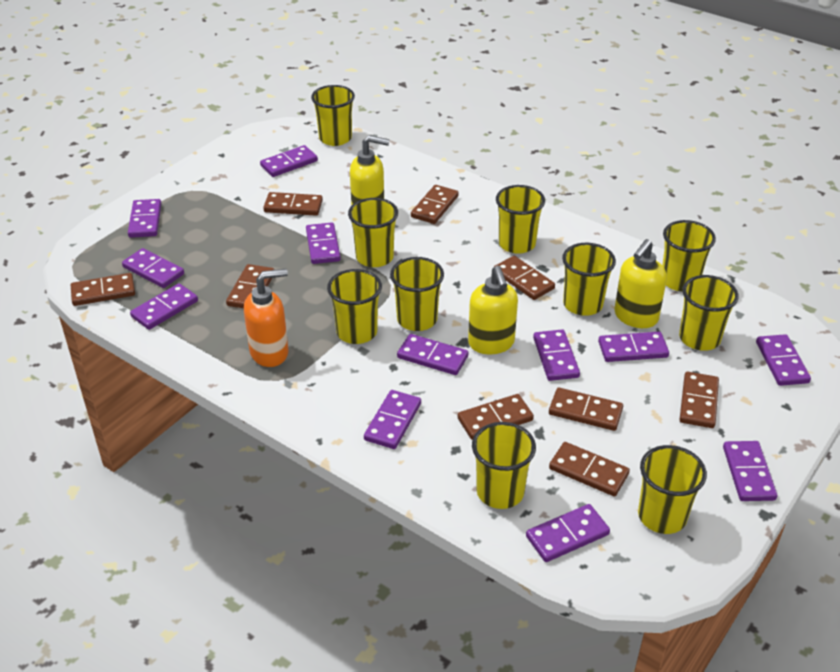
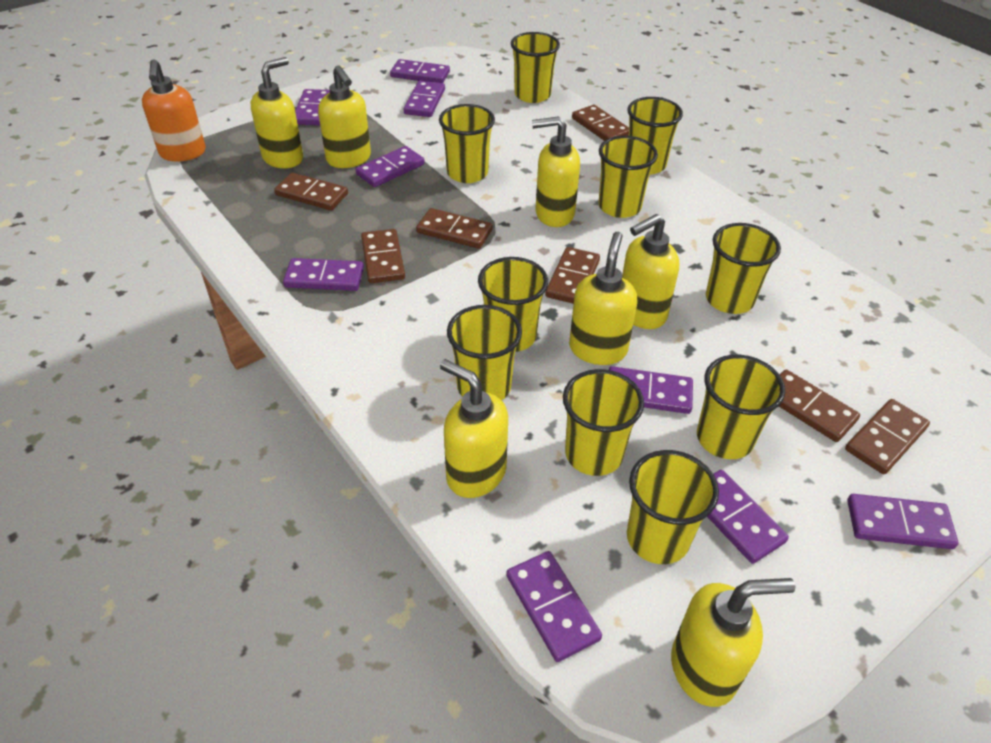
brown domino: [71,273,135,306] [226,264,275,308] [263,192,323,216] [411,185,459,224] [458,394,534,440] [494,256,555,300] [549,388,623,431] [549,442,630,496] [680,372,719,428] = 9 -> [274,173,348,210] [361,229,405,283] [416,208,493,249] [545,247,600,304] [572,105,629,141] [779,370,860,442] [845,399,930,474] = 7
purple domino: [122,248,184,288] [128,199,162,238] [130,283,198,330] [260,145,318,177] [306,222,341,264] [364,390,421,449] [397,334,468,375] [526,504,610,562] [533,330,580,381] [598,332,669,362] [723,441,777,501] [756,334,811,386] = 12 -> [283,258,364,291] [295,89,330,125] [356,146,425,187] [390,59,450,83] [404,81,445,117] [506,551,602,662] [609,366,693,414] [707,470,789,564] [847,494,958,549] = 9
yellow soap dispenser: [350,135,390,206] [468,266,518,354] [614,239,667,328] = 3 -> [251,57,303,168] [318,65,371,168] [440,359,508,498] [532,116,580,227] [569,231,637,365] [622,214,679,329] [671,578,795,707] = 7

